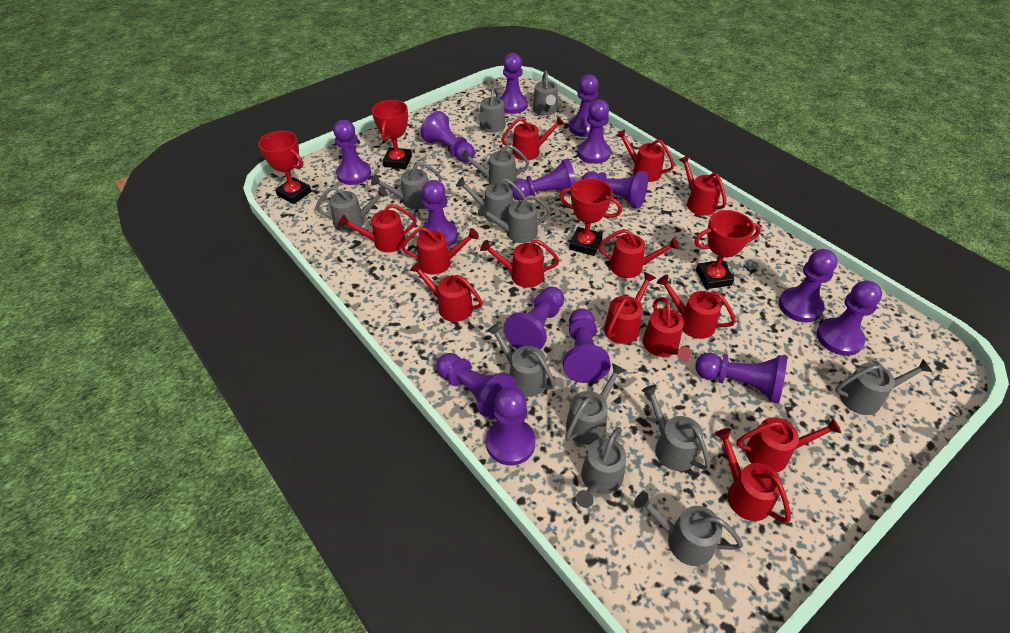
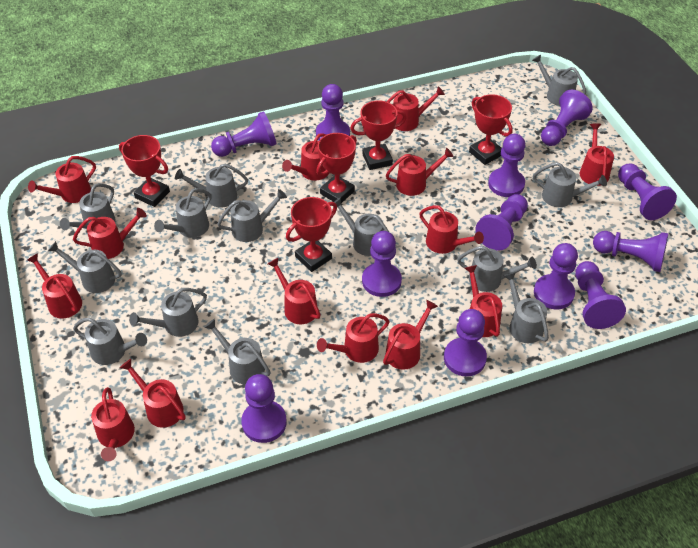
purple pawn: [333,120,371,185] [419,180,458,247] [420,111,475,162] [436,353,516,420] [486,387,536,466] [500,53,528,114] [504,286,564,350] [511,158,576,200] [563,308,611,383] [569,74,599,137] [577,99,611,164] [581,171,648,209] [695,353,787,404] [779,249,838,322] [817,280,882,356] = 15 -> [211,111,276,157] [241,374,287,443] [316,84,350,141] [362,231,402,297] [444,309,487,377] [476,194,528,251] [488,134,525,197] [534,243,578,309] [541,90,593,146] [575,261,626,329] [593,231,668,272] [618,163,677,220] = 12
red trophy: [258,131,311,204] [372,100,412,169] [559,178,622,256] [695,210,761,289] = 4 -> [119,135,170,207] [286,197,337,272] [316,133,357,203] [350,100,407,170] [469,94,513,165] = 5
red watering can: [339,204,416,252] [401,227,479,275] [409,261,483,322] [480,240,560,288] [501,116,564,160] [598,229,679,278] [604,272,656,344] [616,129,674,182] [643,297,692,362] [657,274,736,339] [679,155,727,216] [715,428,791,523] [736,417,841,472] = 13 -> [27,253,82,319] [28,156,96,203] [73,208,147,259] [91,387,135,461] [120,359,186,428] [268,258,321,324] [282,133,329,181] [317,313,390,363] [383,300,438,370] [386,148,454,196] [387,86,445,131] [419,205,484,254] [465,265,502,337] [580,123,614,186] = 14

